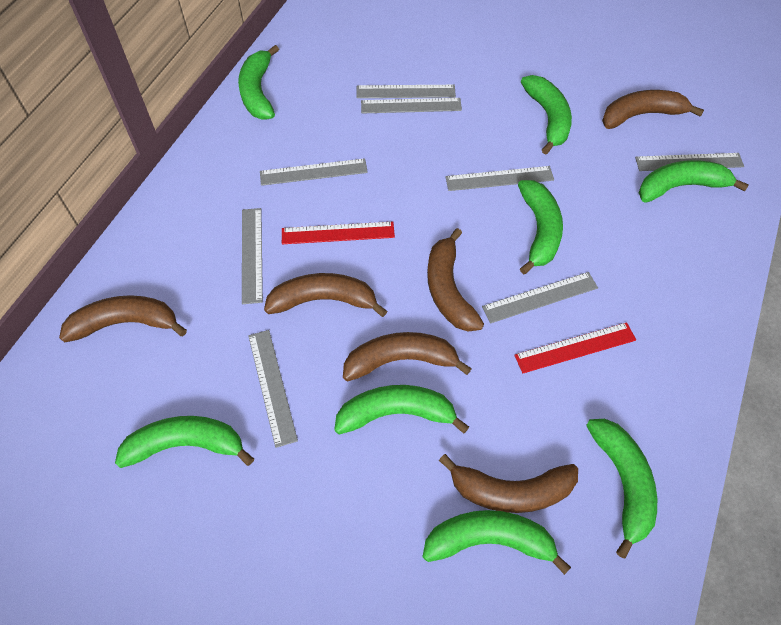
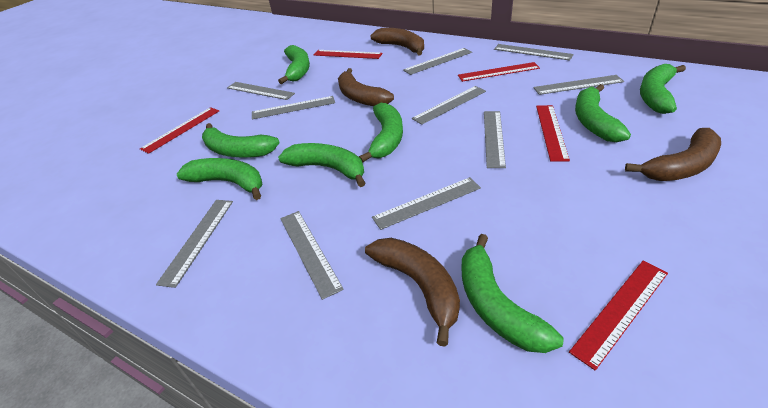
brown banana: [59,295,187,342] [264,273,387,317] [343,332,472,382] [427,228,484,332] [439,454,578,513] [602,90,704,129] = 6 -> [338,68,394,106] [365,238,460,346] [370,28,424,56] [625,128,721,181] = 4
grey ruler: [242,208,263,304] [248,330,298,448] [260,158,368,186] [356,85,456,98] [361,98,462,114] [445,166,554,191] [482,272,598,323] [635,153,744,171] = 8 -> [156,200,233,288] [227,82,295,100] [252,96,335,119] [280,211,344,300] [372,177,481,230] [403,48,472,75] [412,86,486,125] [484,111,506,168] [494,44,574,60] [533,75,624,95] = 10
red ruler: [282,222,395,244] [514,322,636,373] = 2 -> [140,107,219,154] [314,50,383,59] [458,62,540,82] [536,105,570,162] [569,260,668,371] = 5

